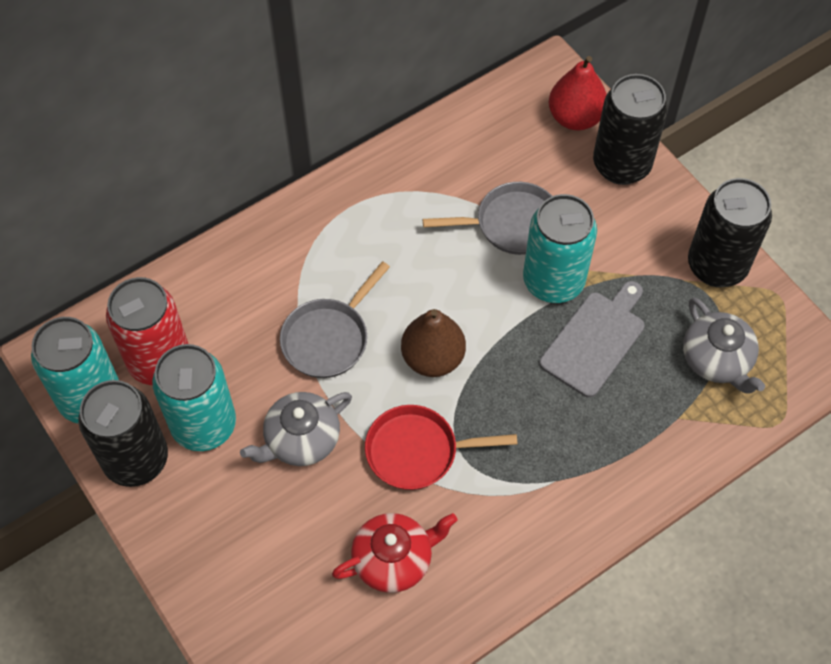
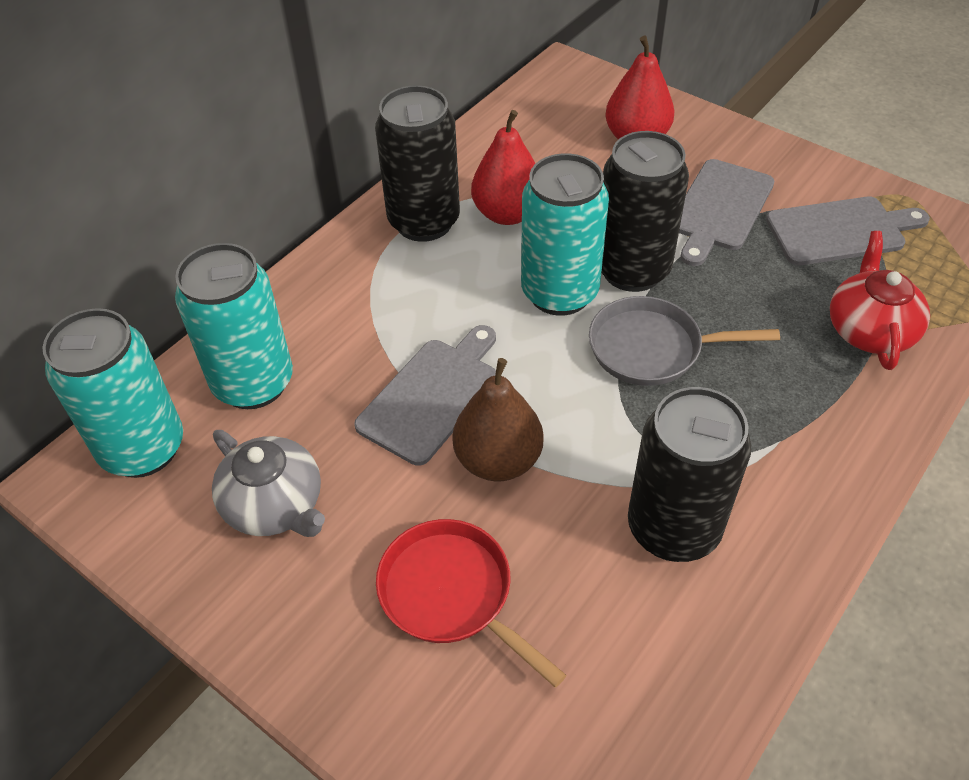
grey cutting board: [539,281,645,398] = 1 -> [354,325,496,466] [679,159,774,266] [766,196,930,265] = 3
grey pan: [280,261,390,378] [423,182,552,255] = 2 -> [589,296,780,386] = 1
grey teapot: [240,392,352,466] [683,297,765,394] = 2 -> [212,430,325,537] = 1
red can: [106,277,188,385] = 1 -> none = 0
red pear: [549,56,607,130] = 1 -> [471,110,536,225] [605,36,674,140] = 2

